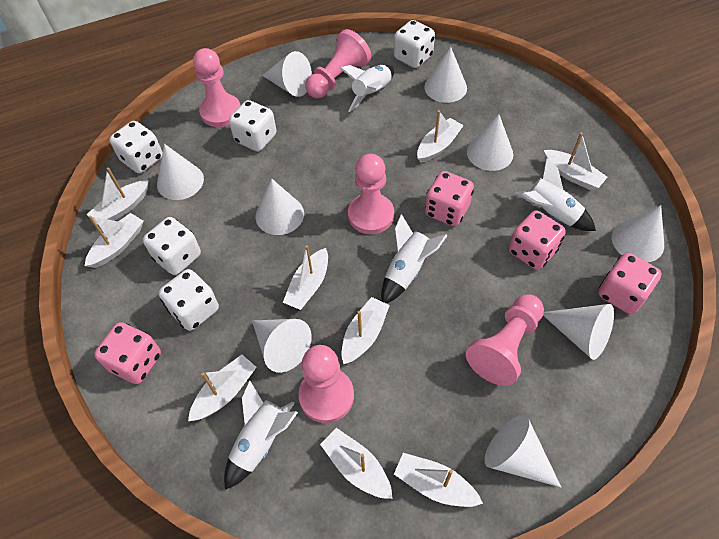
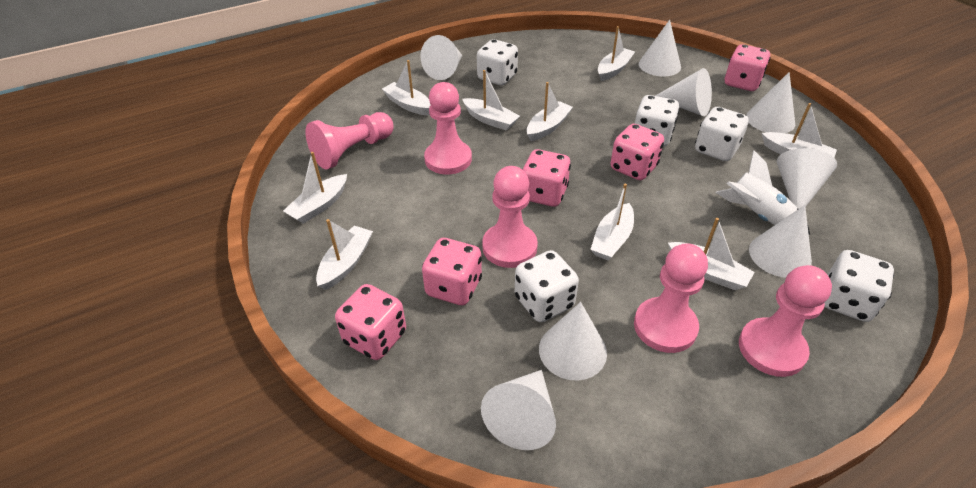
pink dice: [94,322,161,384] [425,171,474,226] [509,210,566,270] [598,253,662,314] = 4 -> [335,284,406,360] [422,238,482,305] [522,149,571,207] [610,124,664,180] [725,44,771,91] = 5
white cone: [157,144,204,200] [252,319,312,373] [255,178,304,235] [262,51,312,97] [424,47,467,103] [467,114,513,171] [484,415,561,487] [543,304,614,360] [612,205,664,262] = 9 -> [420,35,462,80] [481,370,556,450] [539,302,607,380] [639,20,681,77] [655,68,712,116] [746,72,795,133] [749,205,812,278] [777,148,837,209] = 8
white rocket: [224,381,298,490] [340,65,394,112] [381,214,448,304] [516,158,596,231] = 4 -> [716,151,810,235] = 1

